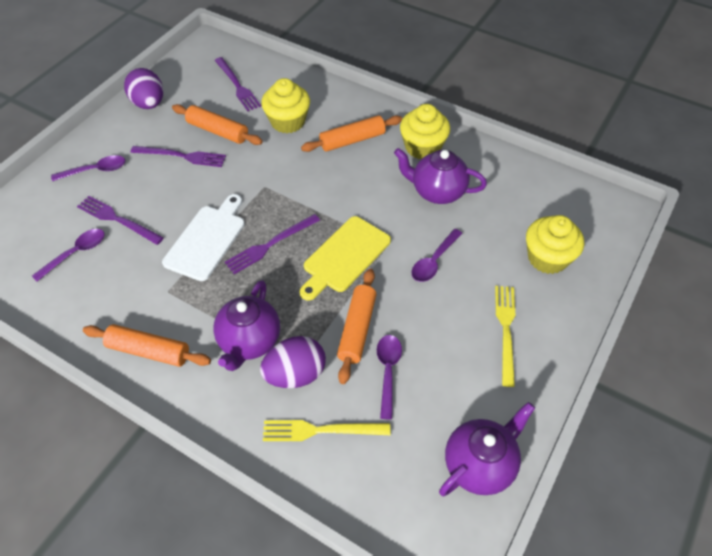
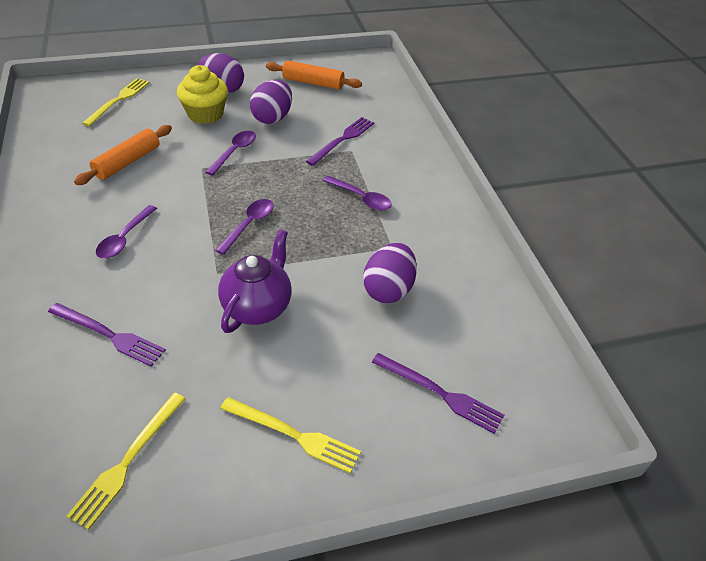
orange rolling pin: [83,324,211,367] [172,104,263,145] [301,115,402,152] [337,269,377,384] = 4 -> [74,125,172,185] [266,60,362,90] = 2
purple egg: [124,68,163,109] [260,336,326,388] = 2 -> [198,53,244,93] [250,80,292,124] [363,243,417,303] = 3
purple fork: [77,196,164,245] [131,146,226,167] [215,57,261,111] [225,214,320,274] = 4 -> [48,303,166,366] [306,117,374,166] [372,353,504,434] = 3
purple teapot: [213,280,280,371] [394,148,487,204] [439,402,535,496] = 3 -> [218,229,292,333] = 1
white cutting board: [162,194,245,281] = 1 -> none = 0
yellow cupcake: [261,78,310,133] [400,104,450,159] [526,215,584,274] = 3 -> [177,65,228,124] = 1
yellow cutting board: [300,216,391,301] = 1 -> none = 0
yellow fork: [263,420,391,441] [495,286,515,387] = 2 -> [67,393,186,530] [82,78,150,126] [220,397,361,473] = 3

